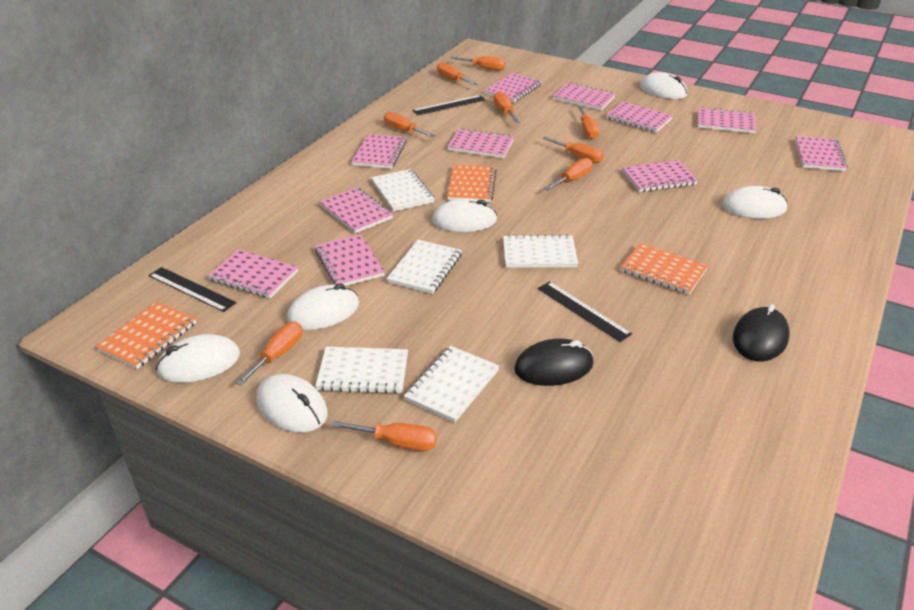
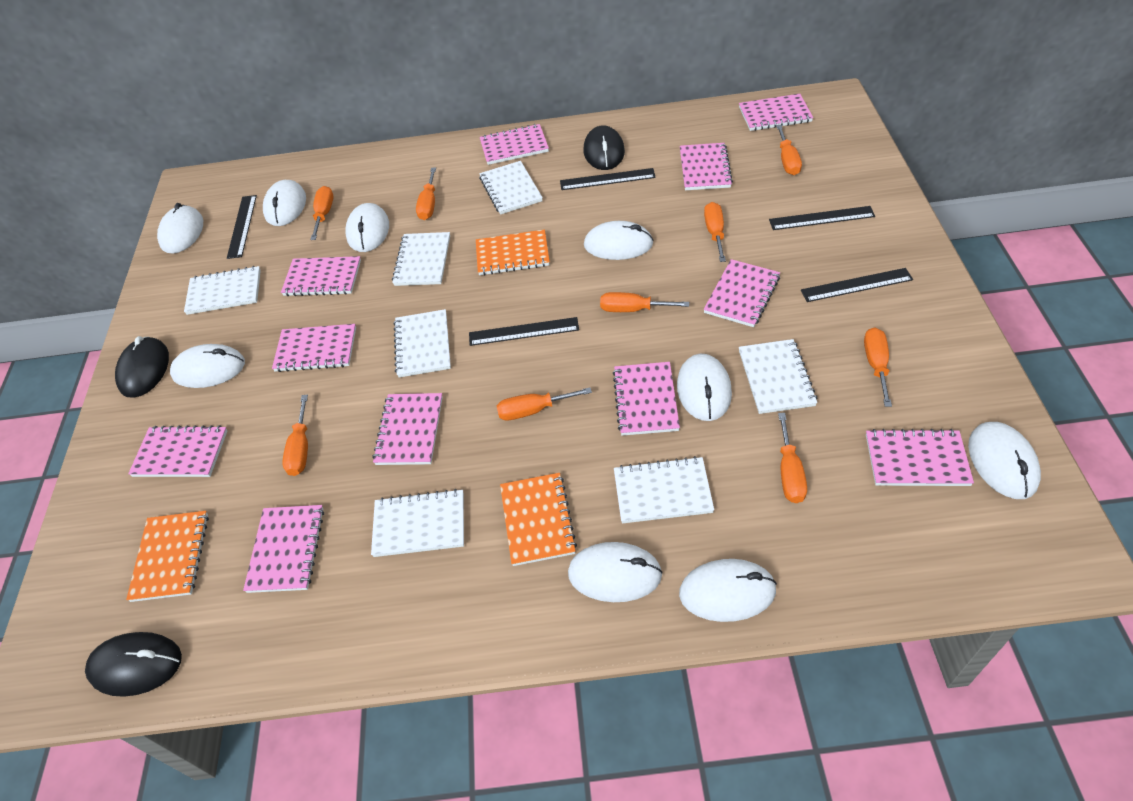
black mouse: [514,339,593,386] [733,304,790,361] = 2 -> [85,632,182,697] [115,336,169,398] [584,125,625,170] = 3
black ruler: [149,267,236,312] [412,95,486,115] [538,281,632,342] = 3 -> [227,195,257,259] [469,317,579,346] [560,168,656,190] [769,206,875,230] [801,268,913,302] = 5
white mouse: [156,334,240,383] [256,374,327,432] [287,283,359,330] [432,198,497,232] [640,72,688,99] [722,186,788,219] = 6 -> [157,203,203,254] [170,344,245,388] [263,180,306,226] [345,203,389,252] [568,542,663,602] [584,221,653,260] [677,354,732,421] [679,559,777,622] [968,422,1041,499] = 9
white notebook: [315,347,408,394] [371,169,434,212] [387,240,462,294] [404,346,499,423] [503,234,578,268] = 5 -> [184,266,261,315] [371,489,464,557] [392,232,450,286] [394,309,451,377] [479,161,543,215] [614,456,714,524] [739,339,817,414] = 7

